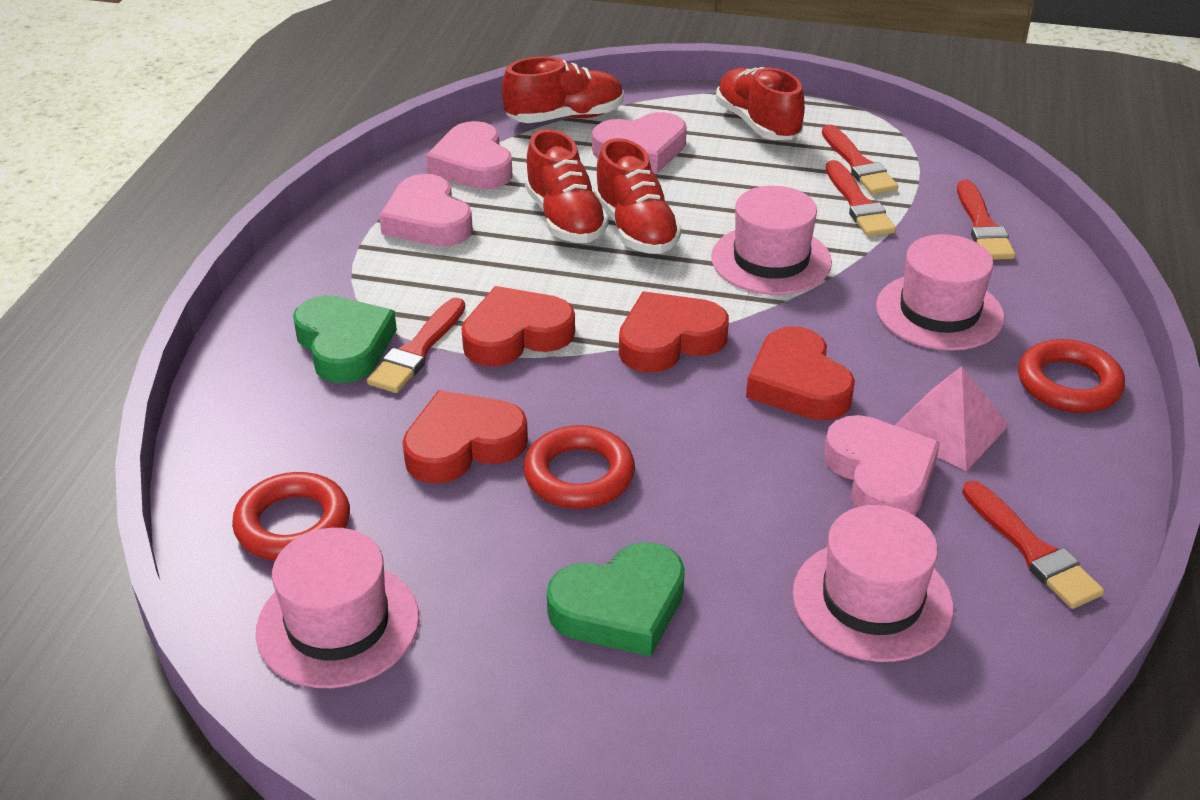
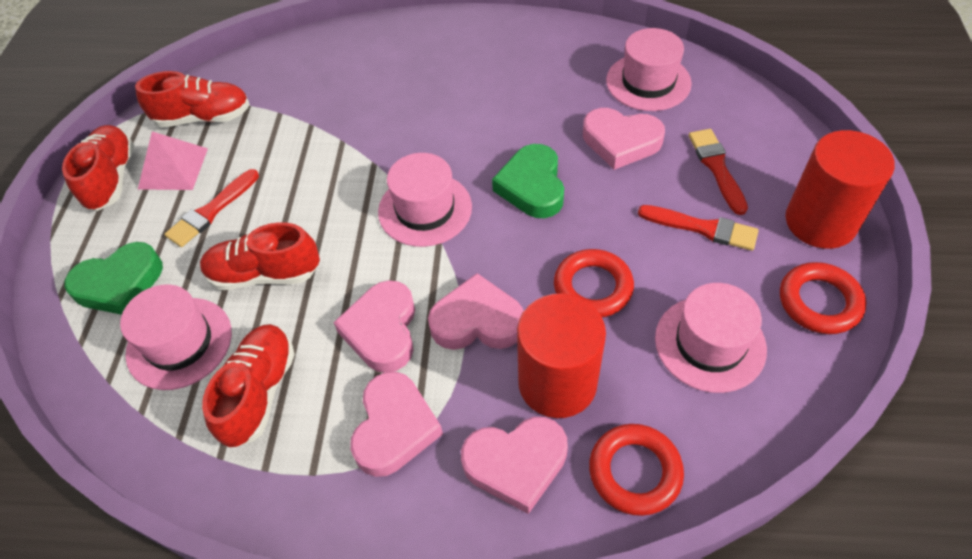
pink heart: [379,174,473,246] [426,121,513,189] [592,112,687,173] [824,415,940,515] = 4 -> [333,280,415,373] [350,372,443,477] [428,273,524,350] [461,417,568,514] [583,108,665,170] = 5
red brush: [367,297,465,393] [822,125,898,195] [826,160,896,237] [957,180,1015,260] [962,481,1104,609] = 5 -> [164,169,259,247] [638,205,759,251] [689,129,748,215] = 3
red cylinder: none = 0 -> [517,293,606,418] [785,130,895,249] = 2
red heart: [402,390,528,484] [461,286,575,367] [619,292,729,373] [746,326,855,420] = 4 -> none = 0

